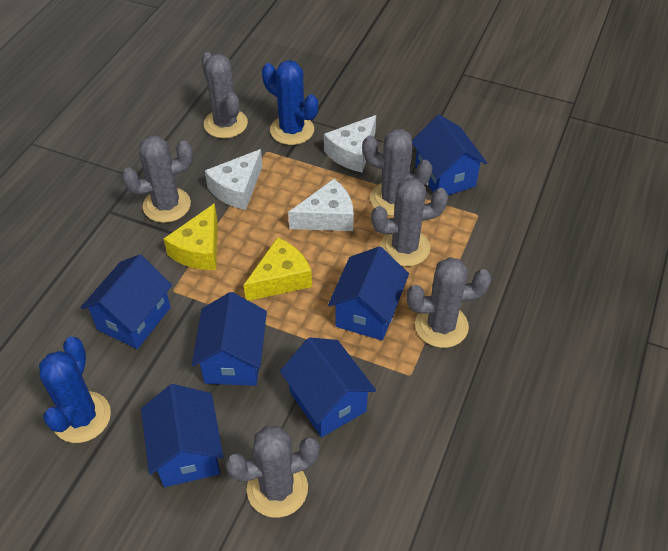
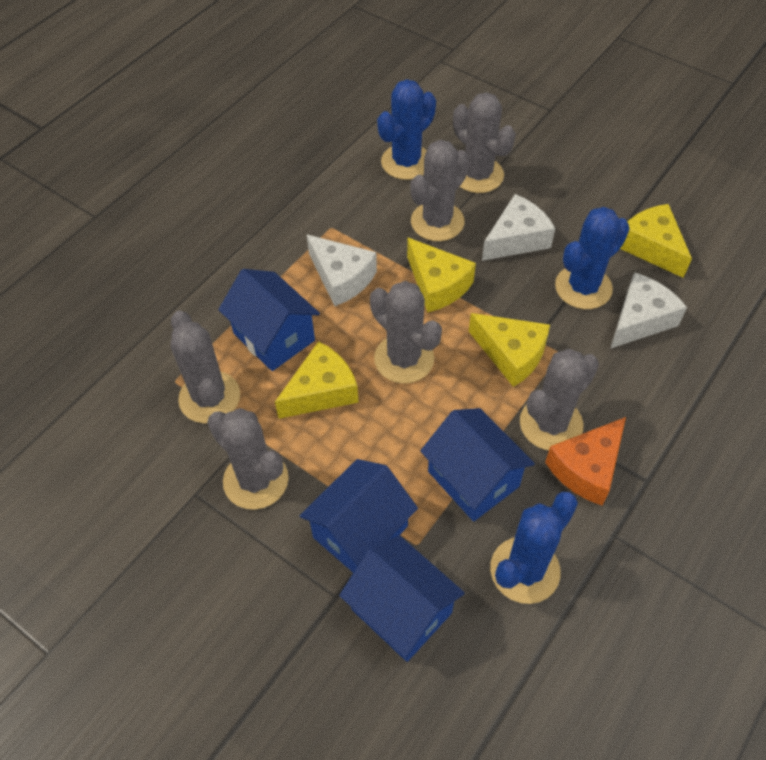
blue cactus: [39,337,111,443] [262,60,318,145] = 2 -> [377,79,436,180] [490,491,578,604] [555,207,630,309] = 3
blue house: [80,255,172,349] [141,384,223,487] [192,292,267,386] [280,337,376,437] [328,247,409,341] [412,115,487,195] = 6 -> [218,269,320,371] [300,459,418,573] [339,535,465,662] [420,408,535,522] = 4
orange cheese: none = 0 -> [545,417,626,505] = 1
yellow cheese: [164,203,217,270] [244,237,312,301] = 2 -> [275,341,359,419] [407,238,476,313] [469,313,550,387] [620,204,692,278] = 4

